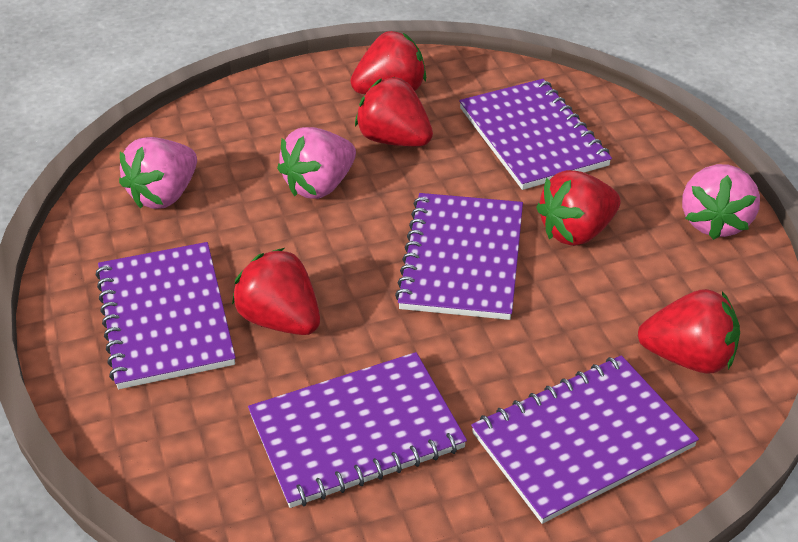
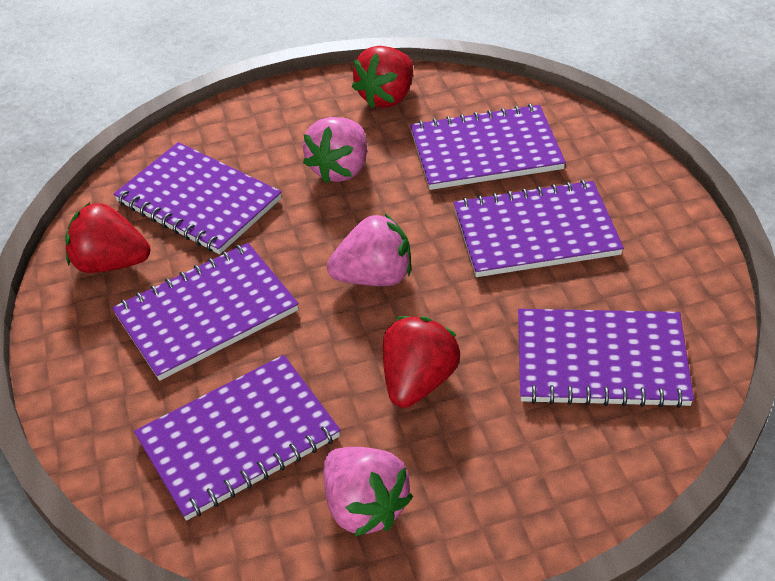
purple notebook: [96,242,236,389] [248,352,467,508] [395,193,523,320] [459,79,612,190] [471,355,699,524] = 5 -> [112,243,299,381] [114,142,282,254] [134,355,341,520] [410,104,566,190] [454,180,624,277] [518,309,694,408] = 6
red strawberry: [232,248,320,335] [350,31,426,94] [355,77,433,147] [536,170,620,246] [638,289,740,374] = 5 -> [66,203,150,273] [352,46,413,108] [383,316,460,408] = 3

